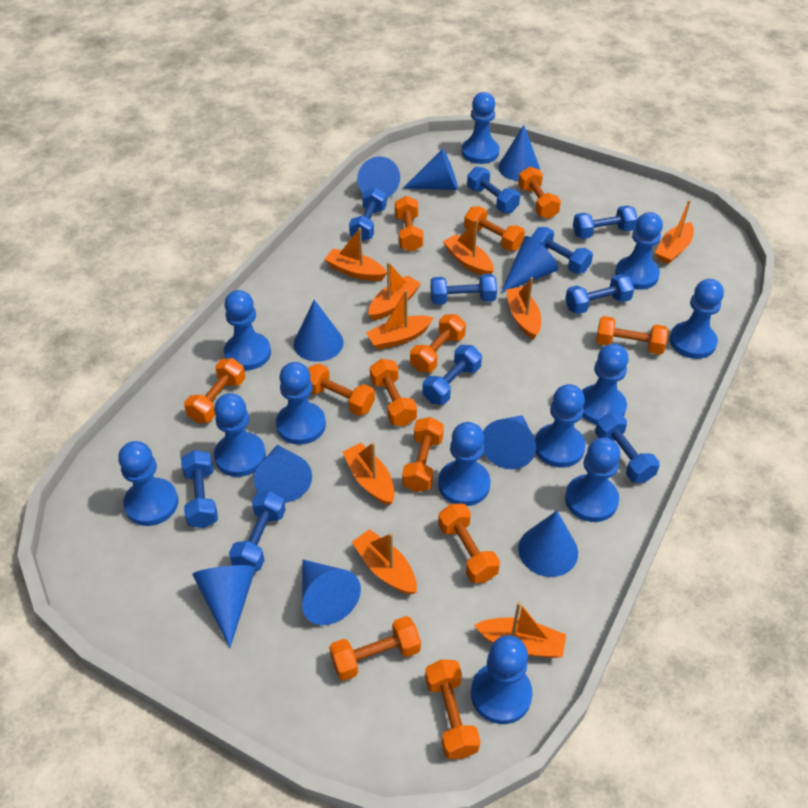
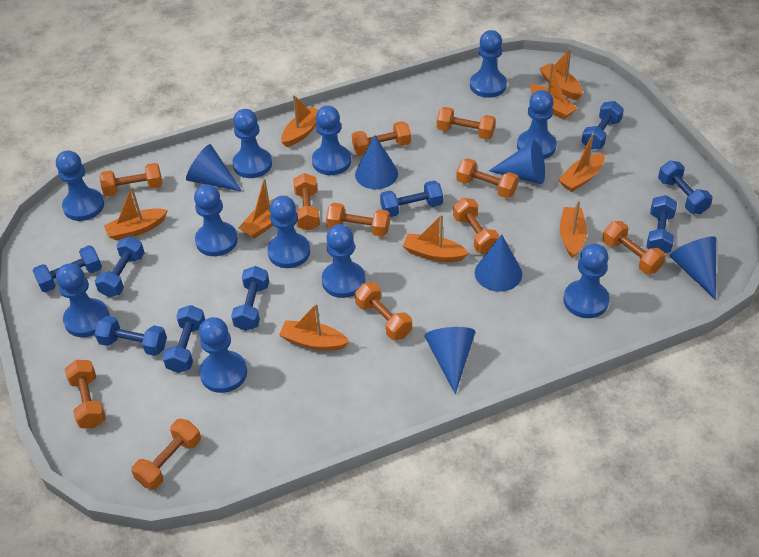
blue cone: [192,565,256,648] [254,445,312,503] [294,300,343,362] [302,560,361,625] [357,156,400,198] [403,149,458,190] [483,415,536,469] [498,125,540,181] [501,236,558,293] [518,511,578,577] = 10 -> [186,144,242,192] [355,135,398,189] [424,327,476,394] [475,235,522,292] [489,140,545,184] [670,236,716,300] = 6
blue dumbbell: [181,450,218,528] [229,491,286,571] [349,187,387,241] [422,345,482,405] [431,274,497,305] [467,167,520,213] [531,227,593,274] [565,274,634,314] [573,205,638,239] [595,412,660,483] = 10 -> [32,245,102,293] [95,236,145,297] [95,316,167,356] [163,305,205,373] [231,266,269,331] [380,181,443,217] [581,101,624,150] [646,195,677,253] [658,160,712,214] = 9
blue pawn: [118,441,178,526] [214,393,266,477] [224,290,271,370] [276,362,326,445] [438,422,490,506] [462,92,499,164] [471,635,533,724] [535,384,586,468] [565,437,621,522] [582,344,629,425] [615,212,663,290] [670,279,724,359] = 12 -> [56,150,104,221] [56,263,109,337] [194,184,238,256] [199,317,247,393] [232,109,272,178] [267,196,310,268] [312,106,351,175] [322,224,365,298] [470,30,507,98] [517,90,557,159] [563,243,610,318] = 11
orange dumbbell: [184,358,245,423] [308,363,375,416] [329,616,421,681] [370,359,417,426] [395,196,423,252] [402,417,444,492] [410,314,466,372] [425,659,480,759] [438,504,500,583] [464,206,525,251] [518,167,561,219] [596,316,668,355] = 12 -> [65,360,106,428] [99,163,162,196] [131,419,201,490] [293,173,320,231] [326,203,390,237] [352,121,411,156] [355,282,412,340] [437,107,496,140] [453,198,500,254] [456,158,519,198] [602,221,666,274] = 11

